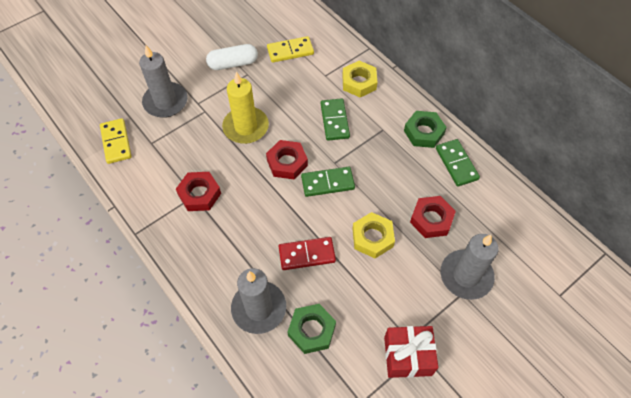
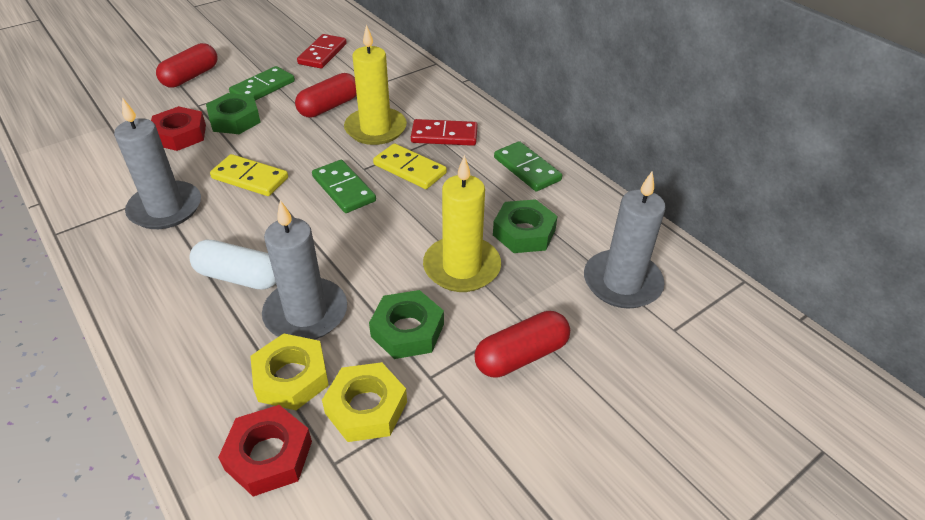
green nut: [288,304,336,354] [404,111,447,148] = 2 -> [206,93,261,134] [369,290,444,359] [493,199,558,253] = 3
red capsule: none = 0 -> [156,43,217,88] [295,73,357,118] [474,311,570,378] = 3
red domino: [279,237,336,270] = 1 -> [297,34,347,68] [411,119,478,146] = 2
red gift: [384,326,438,378] = 1 -> none = 0
red nut: [176,172,221,211] [266,140,308,179] [410,196,456,238] = 3 -> [151,106,206,151] [218,405,312,497] = 2
yellow candle: [222,72,269,144] = 1 -> [344,24,407,145] [423,155,501,292] = 2

